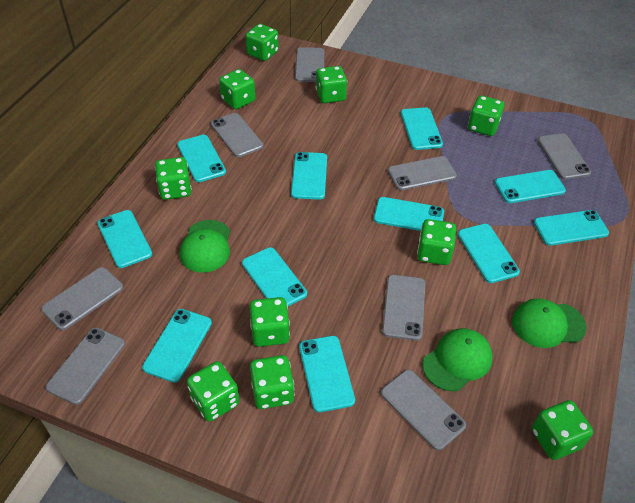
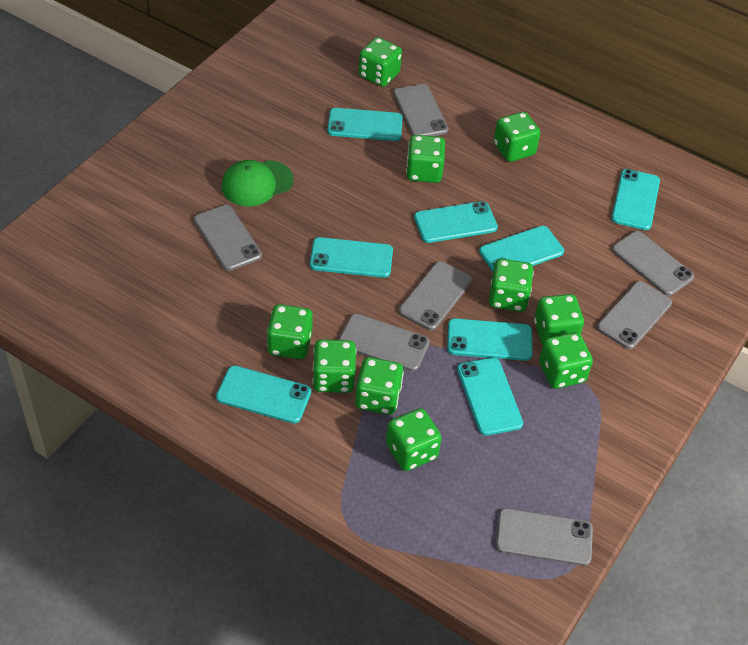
green cap: [180,220,230,273] [422,328,493,391] [512,298,587,348] = 3 -> [222,160,294,207] = 1
grey phone: [41,267,123,330] [46,328,125,405] [211,113,263,157] [295,47,324,82] [381,370,466,450] [382,275,425,341] [388,156,457,190] [538,133,591,180] = 8 -> [194,205,262,271] [339,314,430,371] [393,84,449,136] [399,261,472,330] [496,508,593,566] [597,281,672,349] [612,231,694,296] = 7
turquoise phone: [97,210,152,268] [142,309,212,383] [177,135,226,182] [242,247,307,306] [291,152,327,200] [299,336,355,412] [374,197,444,231] [401,107,443,150] [458,224,520,283] [495,170,566,203] [534,210,609,246] = 11 -> [216,366,311,423] [310,237,393,278] [327,108,403,141] [414,201,498,243] [447,318,533,361] [457,358,523,436] [479,226,564,272] [611,169,660,230] = 8

